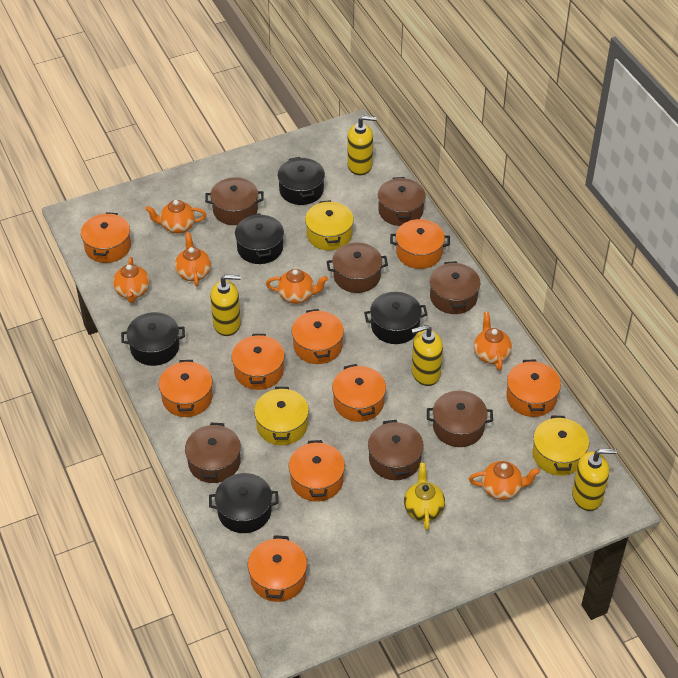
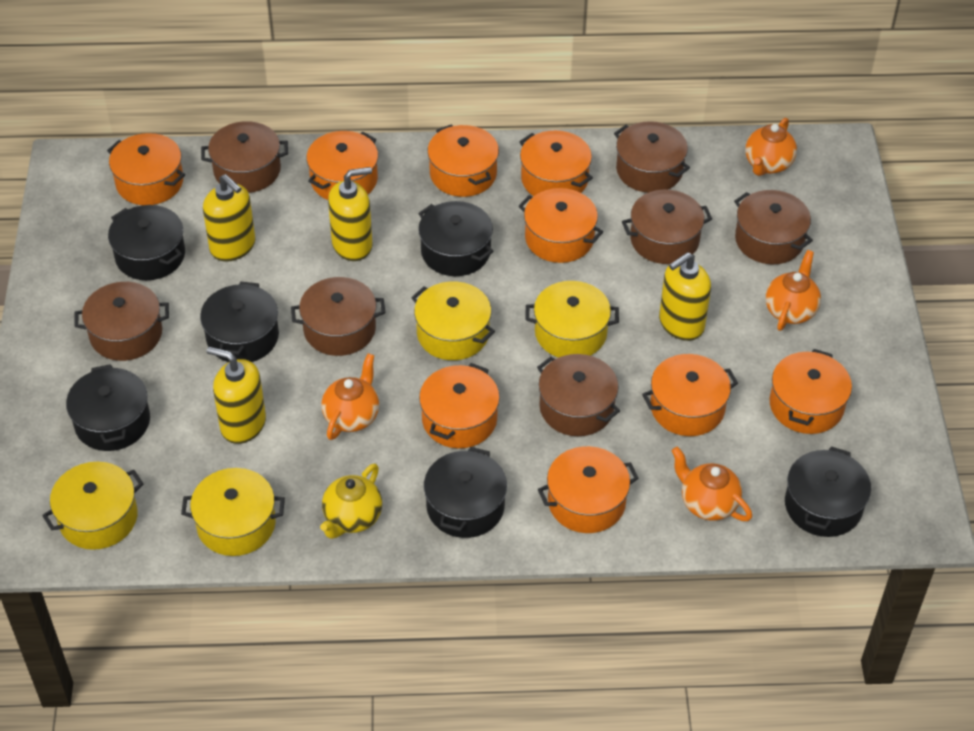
black pot: [121,312,185,366] [209,473,278,533] [235,213,284,264] [278,157,325,205] [364,292,428,344] = 5 -> [66,364,150,451] [108,205,185,280] [200,282,279,362] [418,201,494,276] [424,447,507,538] [785,446,871,537] = 6
orange teapot: [113,257,150,303] [145,200,206,234] [175,232,211,287] [266,269,328,304] [469,461,540,500] [474,312,512,370] = 6 -> [321,353,379,440] [671,447,752,521] [745,118,797,176] [765,250,821,331] = 4
yellow pot: [254,387,309,445] [305,200,354,251] [532,416,589,476] = 3 -> [42,462,143,550] [181,468,285,556] [411,281,495,360] [525,281,619,358] = 4

